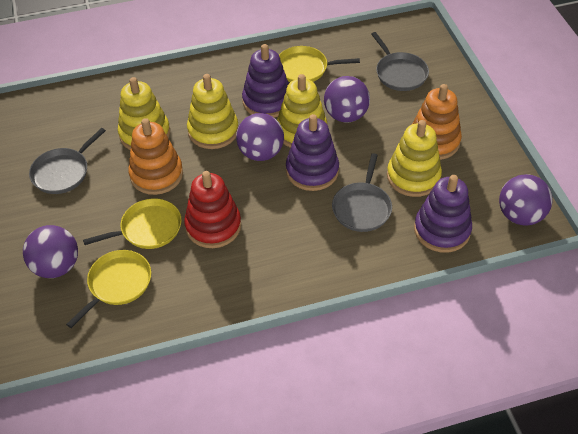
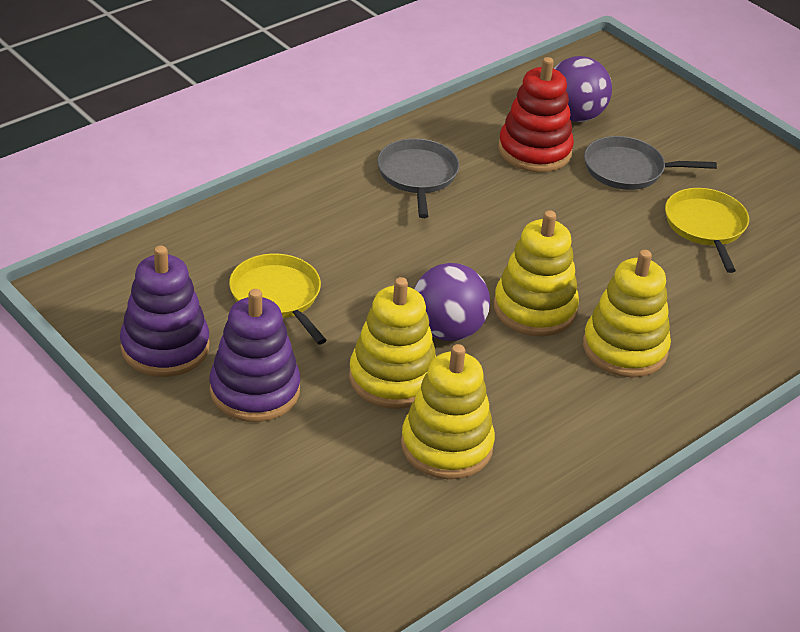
grey pan: [29,128,106,194] [332,153,392,232] [371,32,429,91] = 3 -> [377,138,459,218] [584,136,717,190] = 2
orange stacking toy: [128,118,183,195] [412,84,462,160] = 2 -> none = 0
purple ball: [23,225,78,278] [236,113,284,161] [324,76,370,123] [499,174,552,226] = 4 -> [414,263,490,341] [554,56,612,122] = 2
purple stacking toy: [242,44,289,118] [286,114,339,191] [414,175,472,253] = 3 -> [120,246,210,377] [210,289,300,422] = 2
yellow pan: [66,250,151,328] [83,198,182,249] [279,46,360,82] = 3 -> [229,254,327,344] [665,188,749,273] = 2

